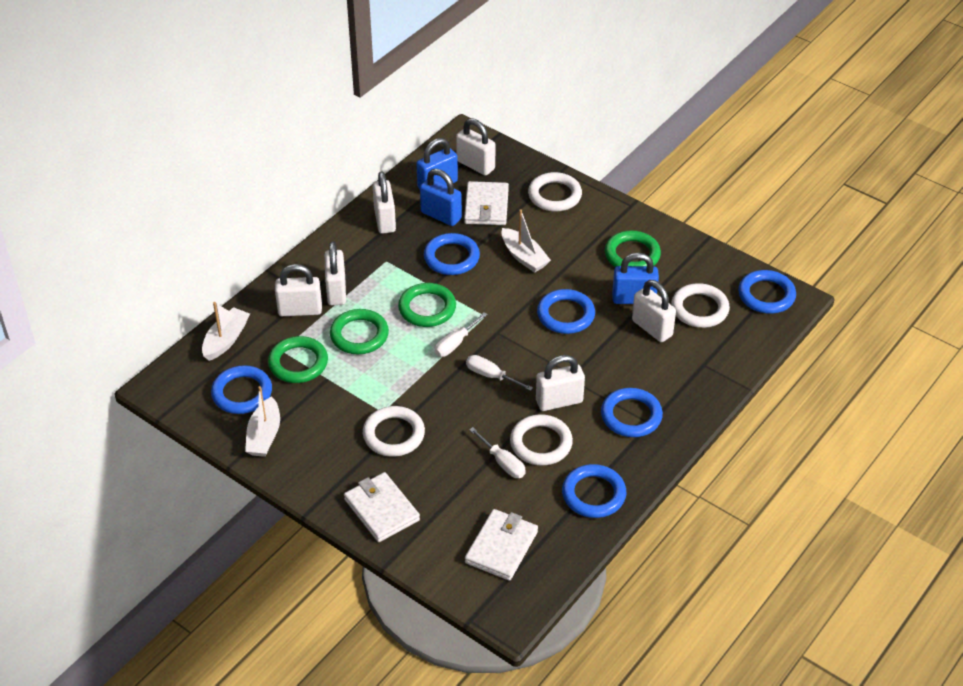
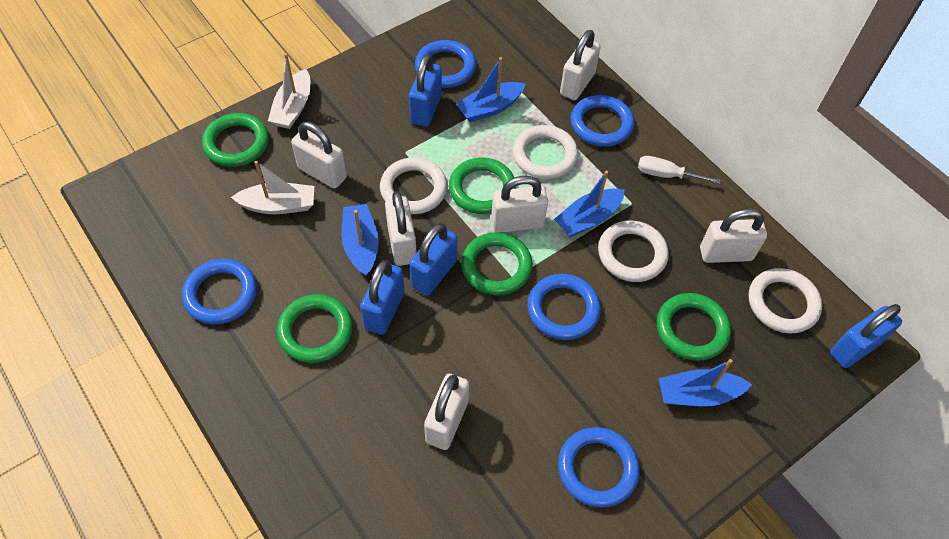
blue boat: none = 0 -> [342,204,379,277] [456,57,525,122] [554,171,625,237] [659,359,752,406] = 4
blue padlock: [417,138,458,189] [420,169,462,226] [612,253,659,304] = 3 -> [360,260,404,335] [409,54,442,126] [409,223,458,295] [830,304,902,368] = 4
blue ring: [211,365,272,414] [424,233,480,275] [537,289,595,334] [562,464,627,518] [601,388,663,437] [738,270,796,314] = 6 -> [182,259,257,324] [415,40,476,88] [527,274,601,340] [558,427,640,507] [571,95,634,147] = 5
green ring: [268,336,328,383] [330,309,389,354] [398,283,456,327] [605,230,661,267] = 4 -> [202,113,269,167] [277,294,353,363] [449,157,516,214] [461,232,533,295] [657,293,731,361] = 5
white boat: [202,302,250,361] [245,386,280,457] [501,209,551,273] = 3 -> [231,161,314,214] [268,53,311,129] = 2
white screwdriver: [434,312,488,357] [466,355,533,391] [469,427,526,478] = 3 -> [638,156,721,184] = 1
white wallet: [344,472,420,542] [464,181,509,225] [465,509,538,581] = 3 -> none = 0

